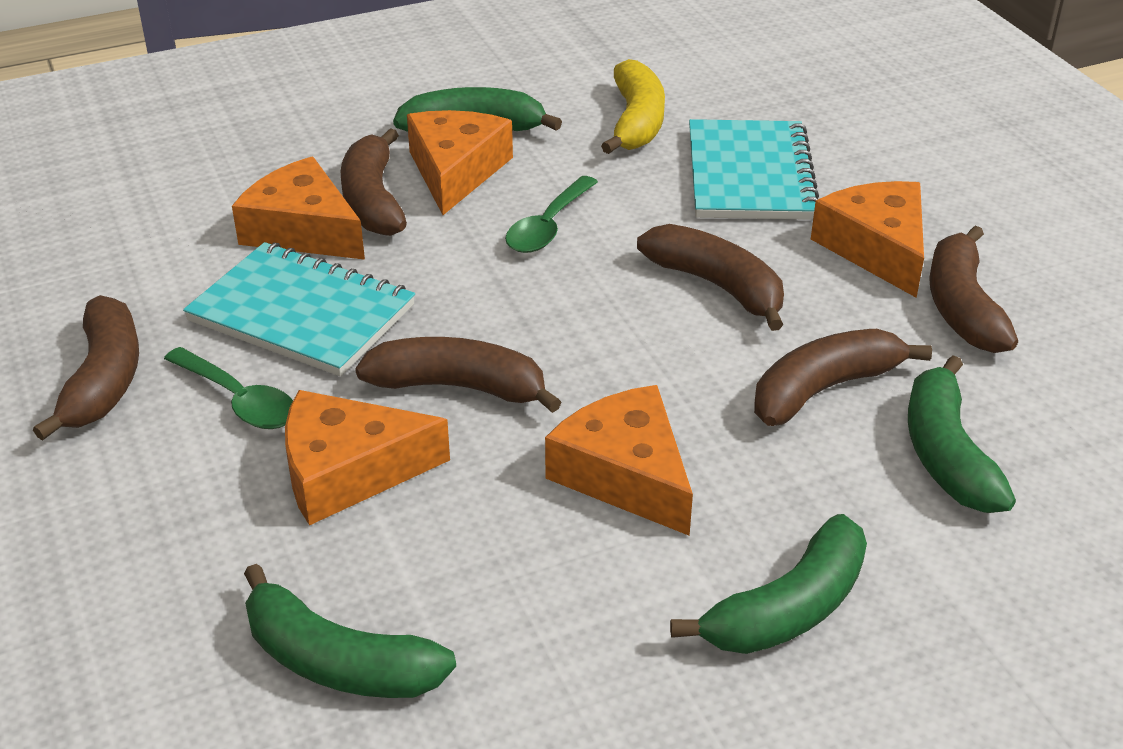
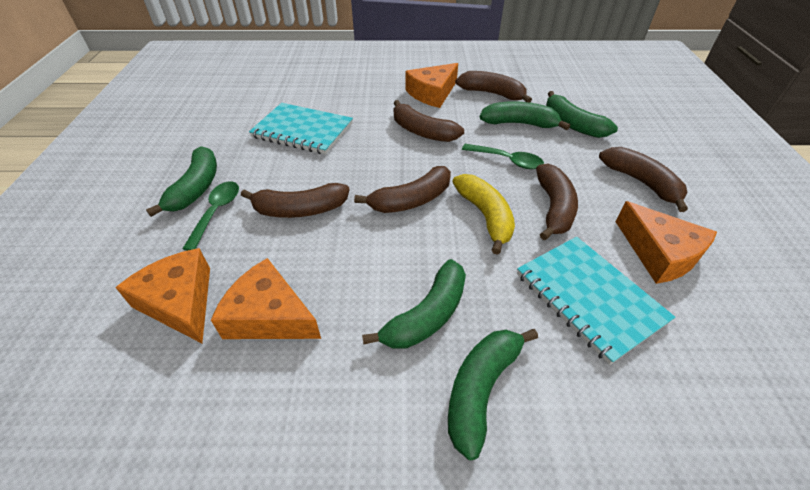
green banana: [244,564,456,698] [393,87,562,132] [670,514,867,654] [908,355,1016,513] = 4 -> [146,146,217,217] [362,259,466,349] [448,329,538,460] [480,101,570,130] [546,91,618,138] = 5
orange cheese: [232,157,365,260] [285,390,450,526] [407,110,513,215] [545,385,693,536] [811,181,924,298] = 5 -> [115,248,210,343] [211,258,321,339] [405,63,458,108] [616,201,717,284] = 4

